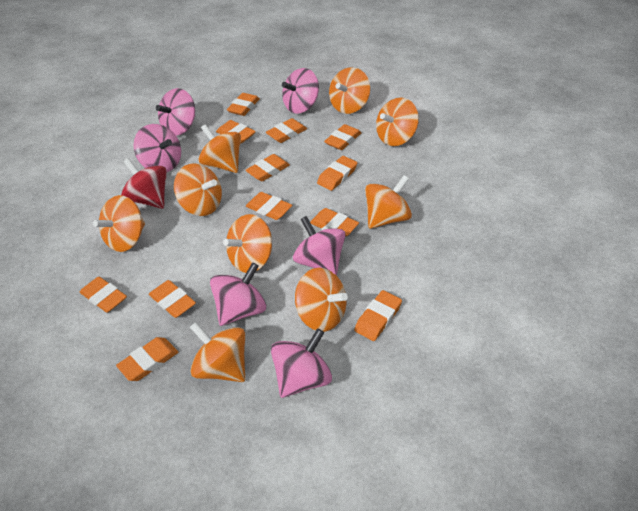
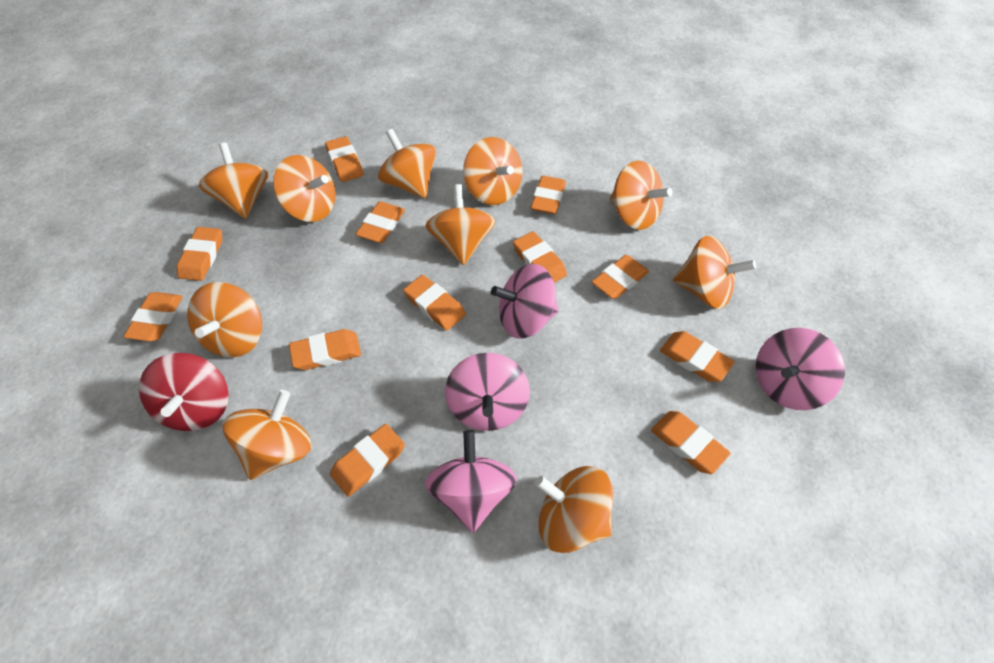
orange spinning top: [93,195,145,252] [174,163,222,216] [190,322,245,382] [199,124,241,173] [223,214,272,273] [295,268,348,332] [329,67,370,114] [365,175,412,229] [376,98,419,146] = 9 -> [187,282,262,357] [199,143,268,219] [223,390,312,480] [273,155,336,222] [378,129,436,198] [425,184,496,265] [463,137,523,205] [535,466,613,553] [610,161,672,230] [673,236,756,309] = 10
pink spinning top: [134,124,181,172] [156,88,195,136] [210,262,266,326] [271,328,332,398] [282,68,319,114] [293,216,346,276] = 6 -> [425,430,517,533] [445,353,530,431] [491,264,559,339] [756,328,845,410] = 4

